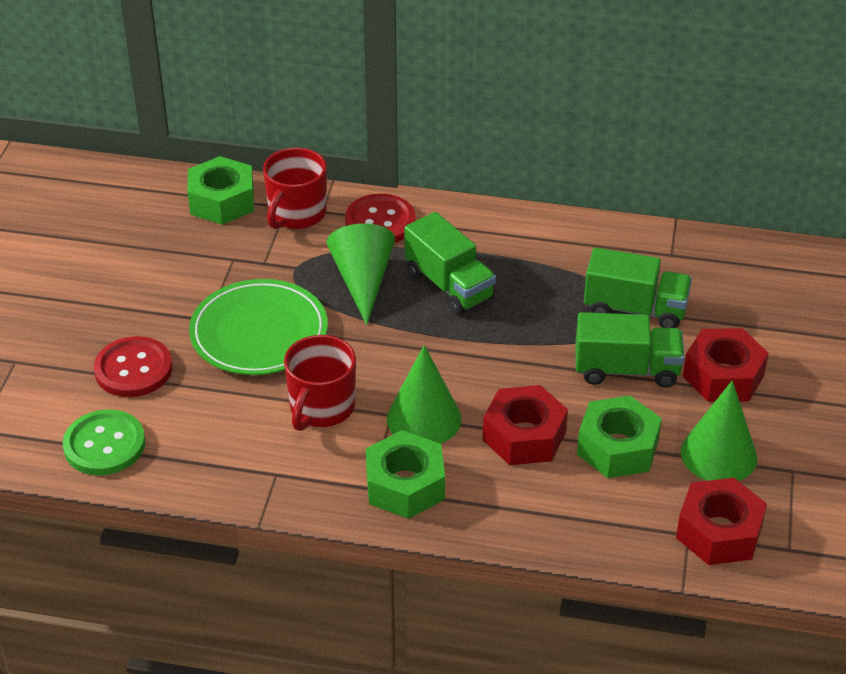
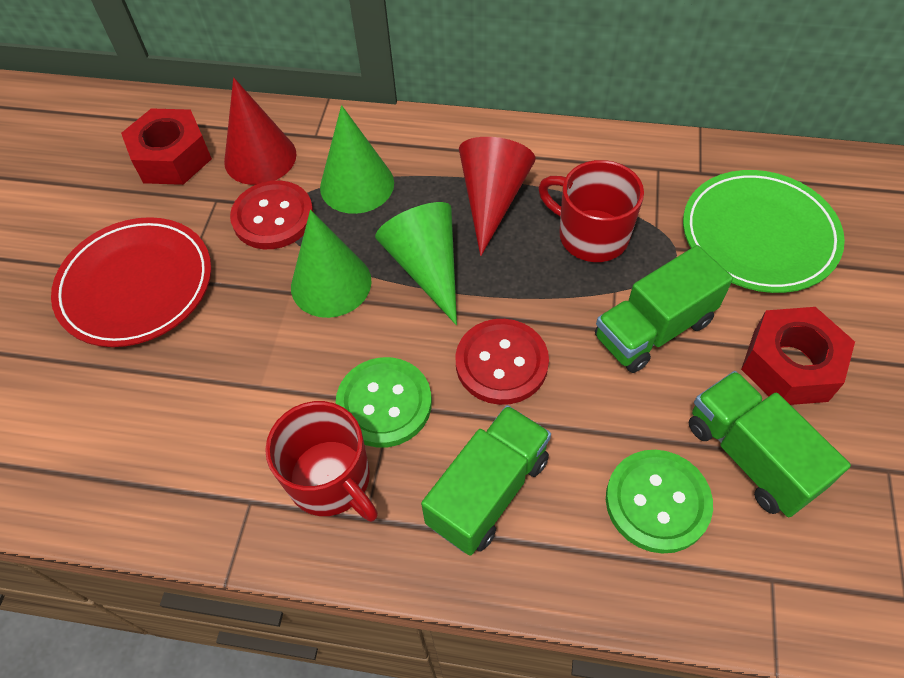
green button: [63,409,145,475] = 1 -> [335,357,432,448] [606,450,713,554] = 2
green nut: [188,156,254,225] [366,430,445,519] [577,395,662,478] = 3 -> none = 0
red cone: none = 0 -> [224,77,297,185] [459,137,535,256] = 2
red nut: [483,385,568,465] [676,478,767,565] [683,328,769,402] = 3 -> [121,109,212,185] [741,307,855,405] = 2
red plate: none = 0 -> [51,217,211,347] = 1

